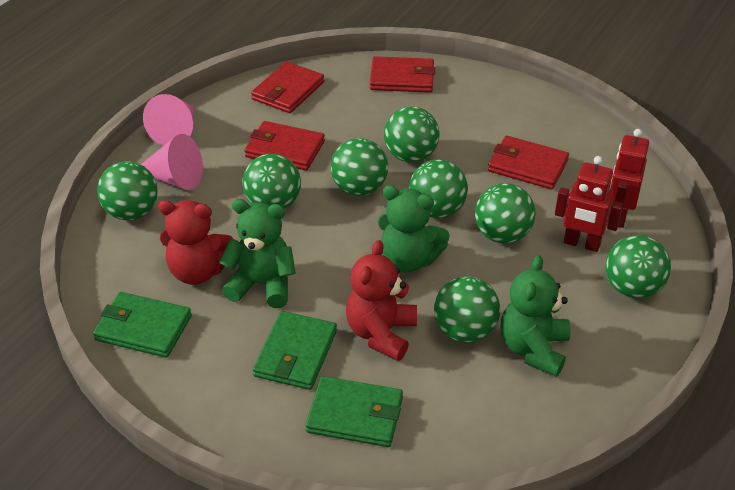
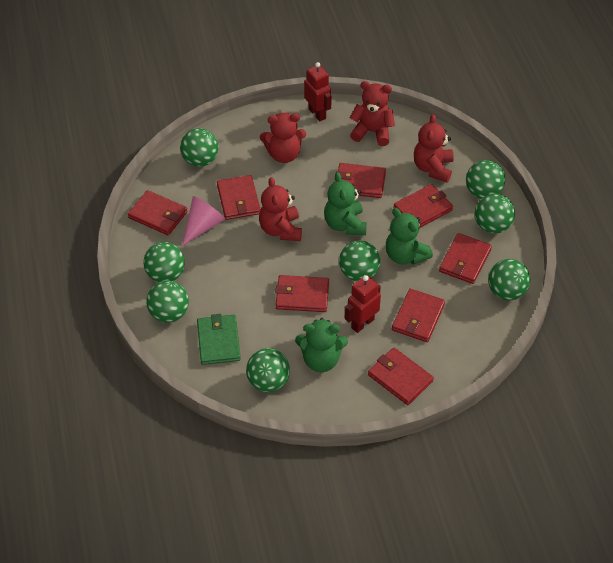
green wallet: [93,292,192,358] [253,311,337,390] [305,376,403,447] = 3 -> [197,314,241,365] = 1
pink cone: [141,134,203,190] [143,94,194,146] = 2 -> [182,196,225,246] = 1
red teddy bear: [158,200,232,285] [346,240,417,361] = 2 -> [259,177,302,241] [260,113,306,163] [350,81,395,146] [414,114,454,182] = 4
red wallet: [244,121,325,170] [251,61,324,113] [370,56,435,93] [488,136,569,189] = 4 -> [128,190,188,235] [217,175,261,220] [275,275,329,312] [336,163,386,198] [368,348,434,405] [392,289,445,342] [393,184,453,228] [439,233,492,284] = 8

